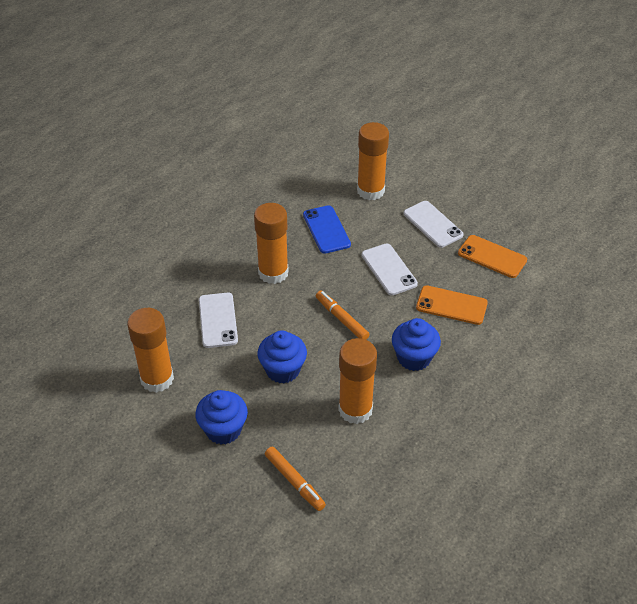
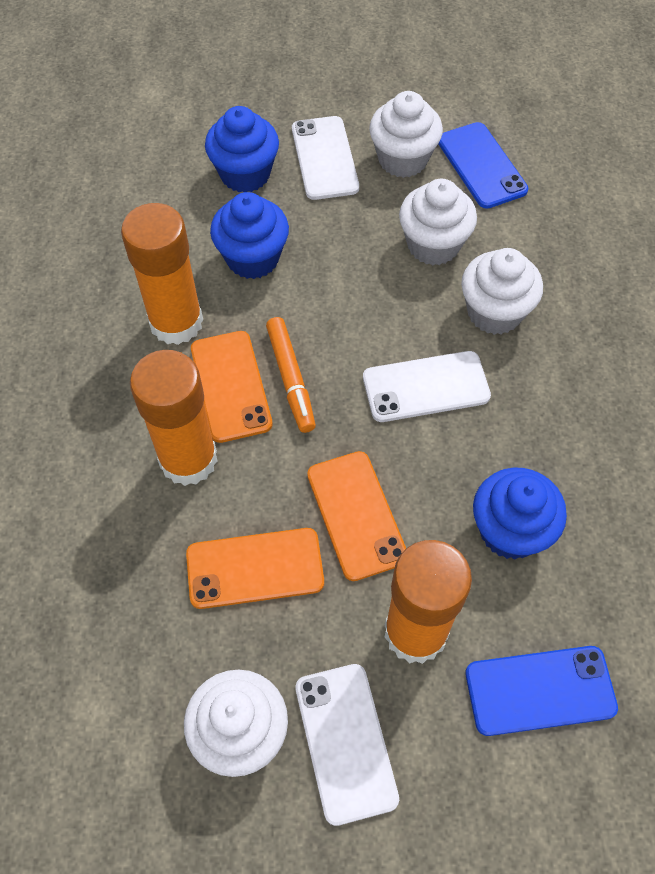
blue phone: [303,205,351,254] = 1 -> [439,122,528,209] [465,646,618,736] = 2
orange glue stick: [127,308,174,393] [254,203,289,284] [338,338,377,424] [357,122,389,200] = 4 -> [121,203,203,345] [130,350,218,486] [384,540,472,664] = 3
orange marker: [265,447,326,511] [316,291,370,340] = 2 -> [266,317,316,433] = 1
orange phone: [416,285,488,325] [458,235,527,278] = 2 -> [186,528,324,609] [191,331,273,443] [307,451,406,581] = 3
white cupcake: none = 0 -> [184,669,288,777] [369,91,443,178] [399,179,477,265] [461,248,543,335] = 4

